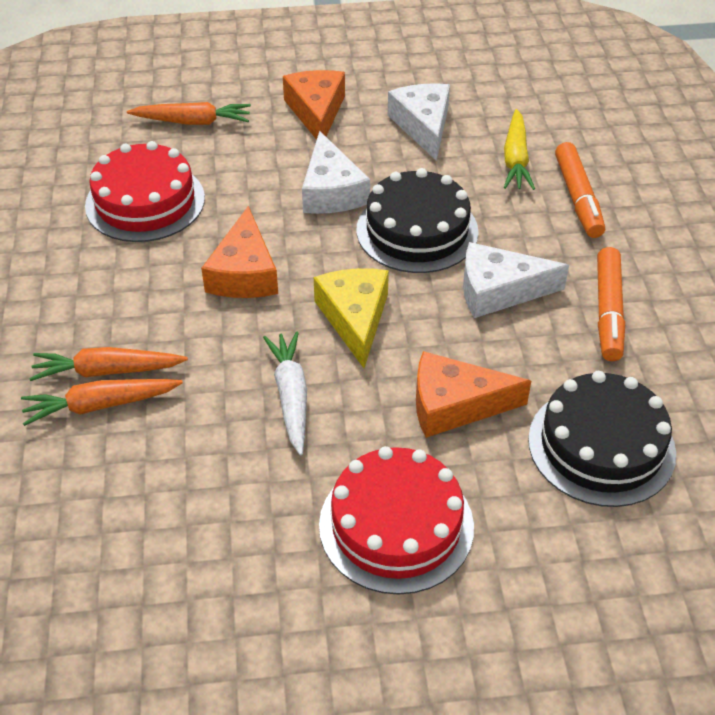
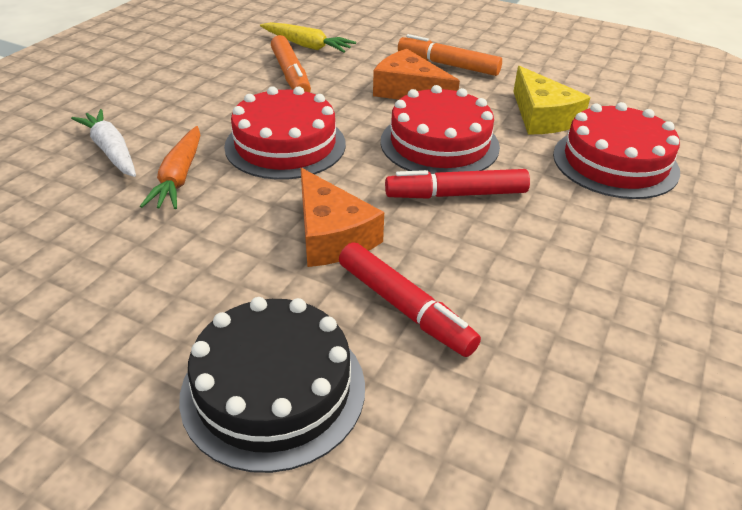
black cake: [357,168,479,273] [528,371,676,507] = 2 -> [179,297,365,473] = 1
orange carrot: [21,379,183,426] [29,347,188,381] [127,102,251,125] = 3 -> [140,126,200,209] = 1
orange cheese: [201,206,278,298] [283,70,345,140] [416,351,531,438] = 3 -> [301,168,384,267] [373,49,460,100] = 2
red cake: [85,141,205,242] [319,446,474,595] = 2 -> [224,86,346,180] [381,85,500,174] [553,102,680,199] = 3
red marker: none = 0 -> [339,242,481,357] [385,169,530,199] = 2
white cheese: [302,131,370,214] [388,83,450,161] [463,242,569,318] = 3 -> none = 0

